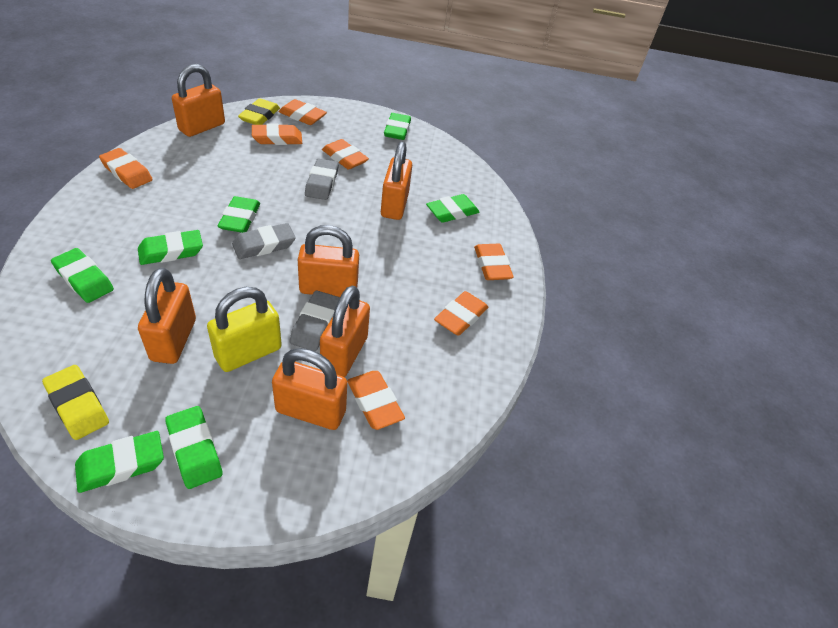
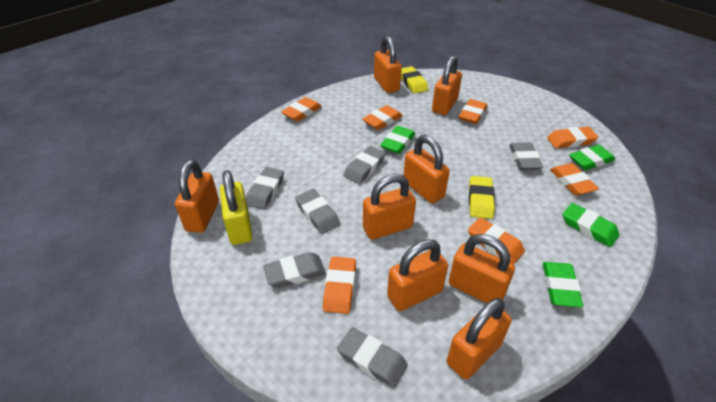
green eraser: [51,248,114,303] [75,431,164,493] [138,230,203,265] [165,406,223,489] [218,196,260,233] [384,113,411,140] [426,194,479,223] = 7 -> [380,126,415,154] [543,262,583,308] [563,203,619,247] [569,145,615,170] = 4
grey eraser: [232,223,296,259] [290,291,340,351] [305,159,339,200] = 3 -> [246,167,284,209] [263,252,326,288] [295,189,340,234] [337,327,408,388] [343,146,386,184] [509,142,543,170] = 6
orange padlock: [138,268,196,364] [172,64,225,137] [272,348,347,430] [298,225,359,297] [320,285,370,377] [381,142,412,220] = 6 -> [175,159,219,233] [363,174,416,240] [374,36,402,93] [387,239,448,311] [403,135,450,204] [432,55,462,115] [447,298,512,379] [449,234,515,303] = 8

